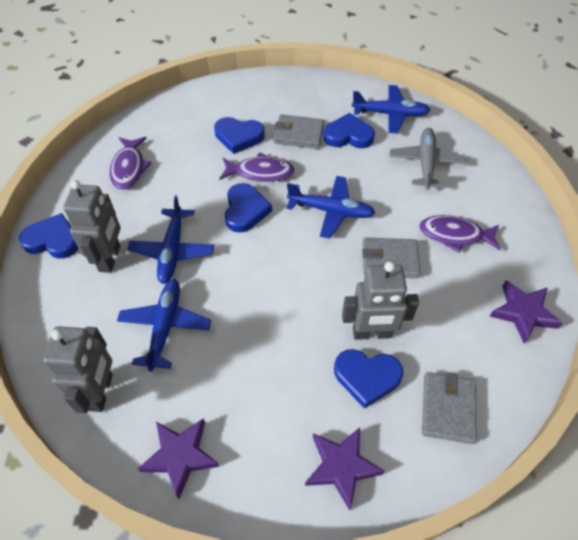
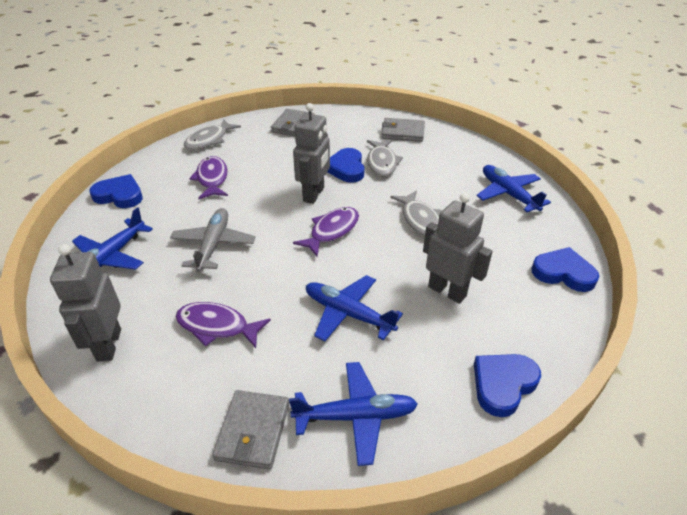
blue heart: [19,213,79,259] [214,117,265,154] [225,183,272,233] [323,113,375,148] [334,349,403,409] = 5 -> [89,174,143,208] [327,148,365,183] [474,354,541,417] [531,247,599,292] = 4
grey fish: none = 0 -> [184,119,241,150] [367,140,403,177] [390,191,441,237] = 3
purple star: [138,418,219,499] [305,427,385,510] [490,281,563,344] = 3 -> none = 0

